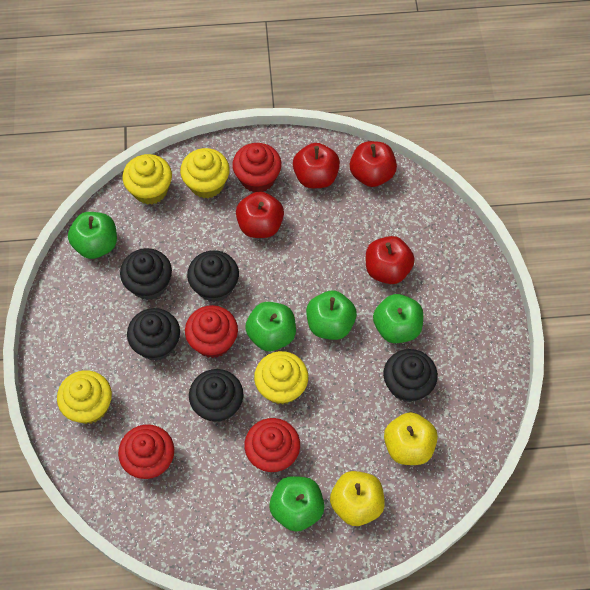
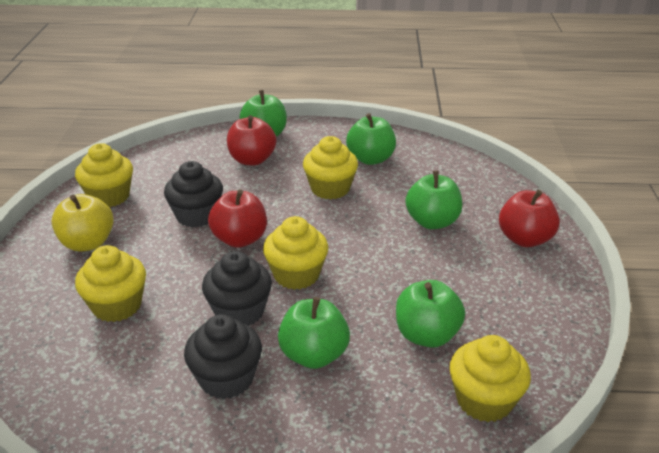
black cupcake: [120,248,172,300] [127,308,180,361] [187,250,239,302] [189,369,243,422] [383,349,438,402] = 5 -> [164,161,223,228] [184,314,262,399] [202,251,272,326] = 3
red apple: [236,191,284,238] [293,143,340,188] [350,141,397,187] [366,236,415,284] = 4 -> [208,189,267,248] [227,115,277,166] [499,190,560,247] = 3
red cupcake: [118,425,174,479] [185,305,238,358] [232,143,282,193] [244,418,300,472] = 4 -> none = 0
yellow apple: [330,471,385,526] [384,412,438,465] = 2 -> [51,194,114,252] = 1
yellow cupcake: [57,370,112,424] [123,154,172,205] [180,148,230,198] [254,351,308,405] = 4 -> [75,143,133,207] [75,245,146,322] [263,216,329,290] [303,136,358,199] [449,335,531,422] = 5

